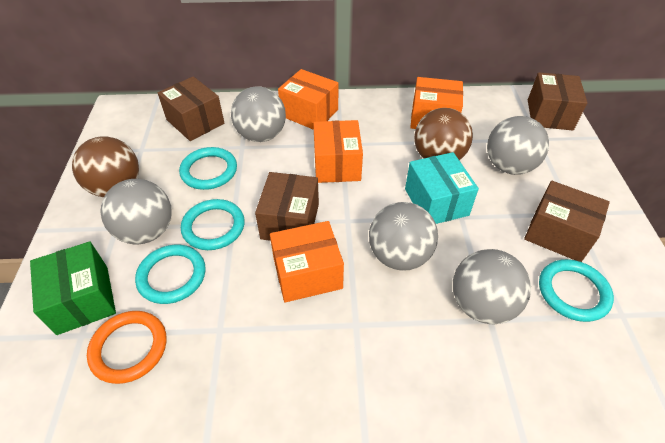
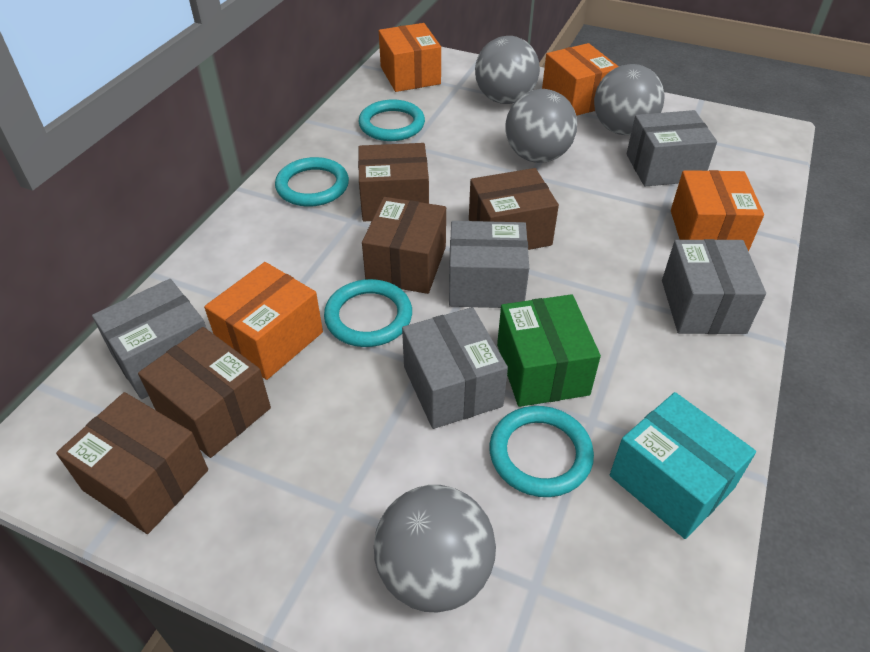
brown ball: [72,136,139,197] [414,108,473,160] = 2 -> none = 0
brown box: [158,76,224,141] [255,172,319,241] [524,181,610,262] [528,72,587,130] = 4 -> [56,392,208,534] [138,327,271,458] [358,143,429,221] [362,197,446,294] [469,168,559,250] = 5
grey ball: [100,179,172,244] [231,86,286,142] [369,202,438,271] [453,249,531,324] [487,116,549,175] = 5 -> [374,485,496,613] [475,36,540,104] [505,89,577,163] [594,64,665,135] = 4
grey box: none = 0 -> [92,279,207,399] [402,307,508,429] [449,221,529,308] [626,110,717,186] [662,239,766,334] = 5
orange ring: [87,311,167,384] = 1 -> none = 0

